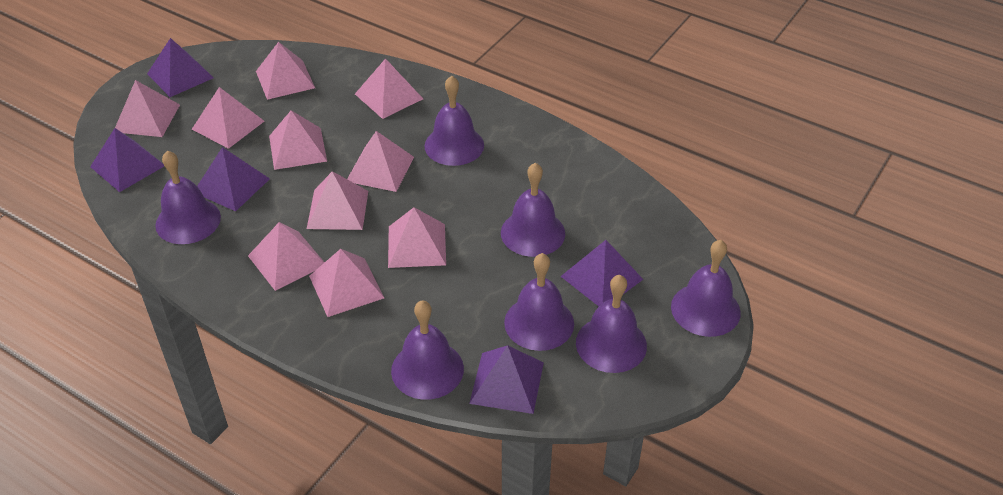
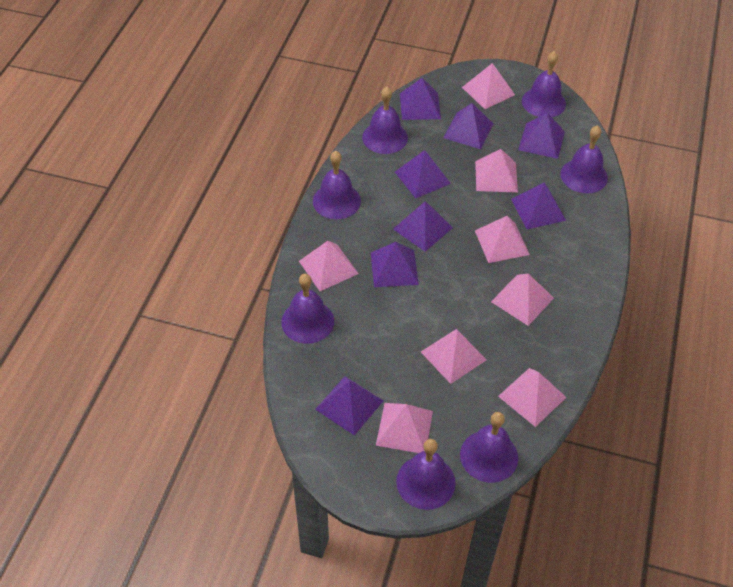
pink pyramid: [115,80,180,137] [192,87,264,149] [248,222,325,291] [256,42,315,100] [269,110,327,170] [307,171,368,230] [309,249,384,317] [347,131,414,192] [355,58,423,119] [388,207,446,268] = 10 -> [299,241,359,291] [376,403,433,453] [421,329,487,384] [462,63,515,109] [475,149,518,193] [475,216,530,263] [491,274,554,326] [498,368,567,427] = 8
purple pyramid: [90,128,164,192] [147,38,213,97] [197,147,270,211] [469,345,544,414] [561,240,643,306] = 5 -> [315,376,383,435] [371,242,419,287] [393,201,453,252] [395,150,451,198] [400,78,441,120] [443,103,493,149] [511,182,566,229] [518,113,565,159] = 8

